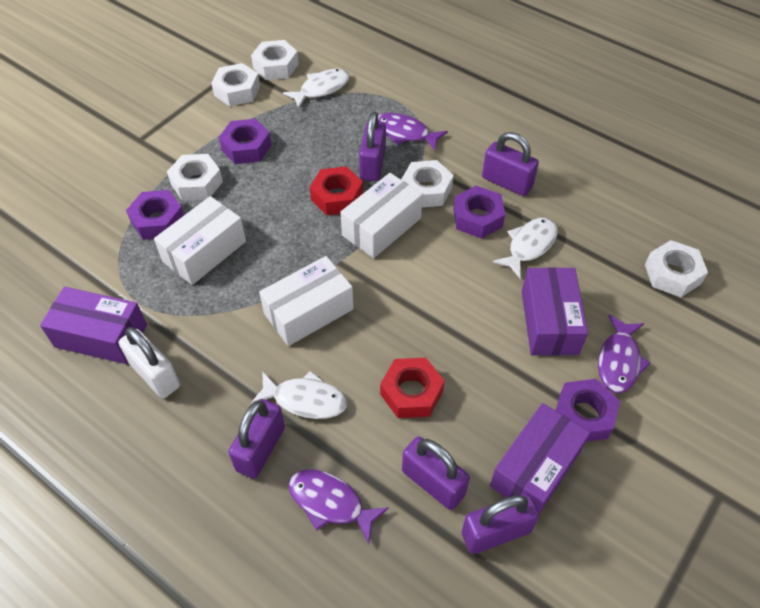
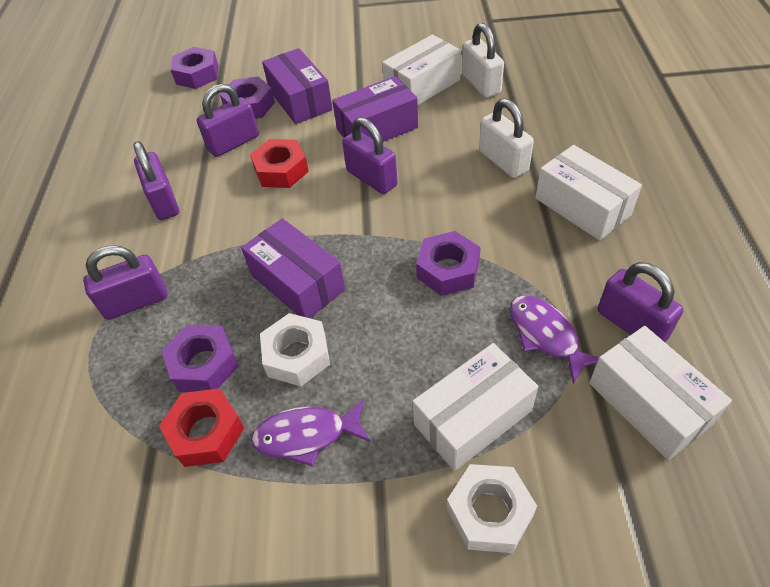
purple fish: [288,470,389,544] [378,113,448,151] [598,315,650,393] = 3 -> [251,399,370,467] [510,296,599,384] = 2
white box: [154,196,246,285] [259,256,354,346] [340,173,423,258] = 3 -> [382,34,461,105] [413,343,538,471] [535,145,642,241] [589,326,732,460] = 4
white fish: [250,371,347,419] [283,69,350,109] [493,218,558,279] = 3 -> none = 0
white nut: [167,154,223,200] [211,63,260,106] [251,40,299,80] [401,160,454,207] [645,240,708,297] = 5 -> [260,313,330,386] [447,464,537,553] = 2
white padlock: [119,327,180,398] = 1 -> [462,23,504,98] [479,98,534,178] = 2

